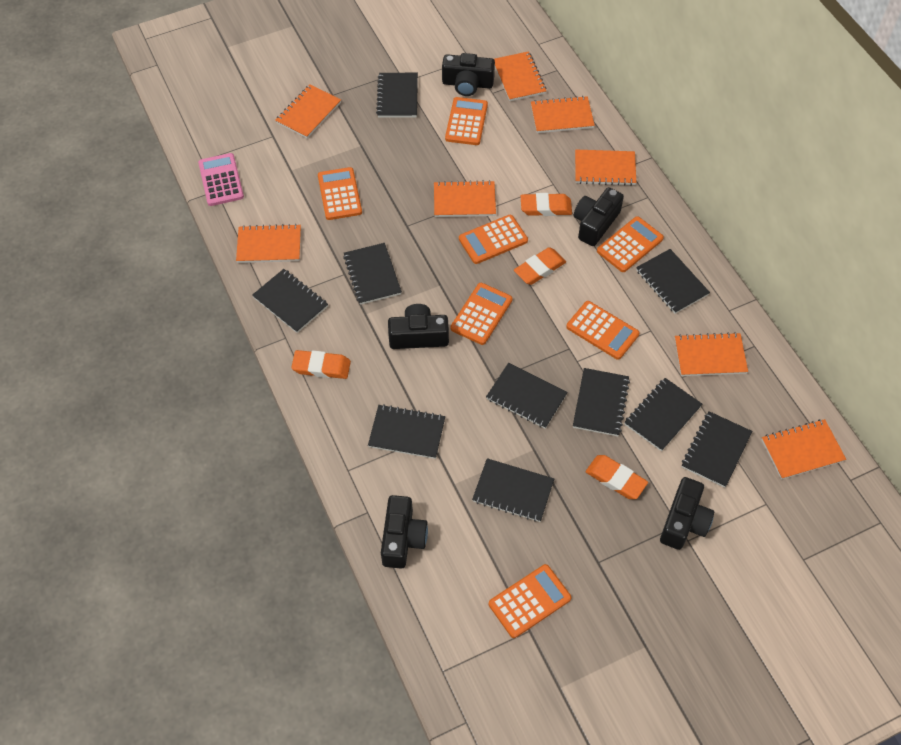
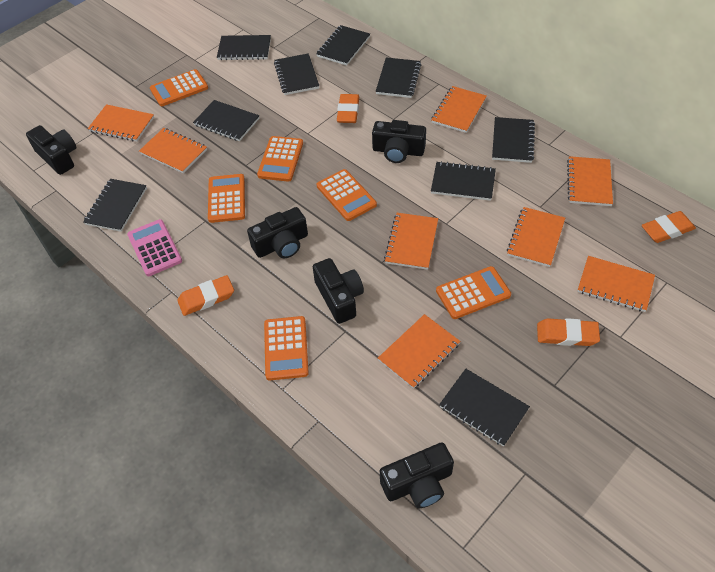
black notebook: [252,269,328,333] [343,243,402,305] [368,404,445,459] [376,73,418,118] [472,458,554,522] [486,363,568,429] [573,368,630,436] [624,378,702,451] [636,249,710,314] [682,411,752,488] = 10 -> [83,179,147,232] [193,100,259,141] [217,35,271,60] [274,53,319,95] [316,25,370,65] [376,57,421,98] [431,161,496,201] [439,369,530,447] [492,117,535,163] = 9
orange calculator: [318,167,362,220] [445,97,488,145] [451,283,512,345] [459,215,528,264] [489,564,571,638] [566,301,640,360] [597,216,664,272] = 7 -> [150,69,208,106] [208,174,245,223] [257,136,303,182] [264,316,309,380] [317,169,377,221] [436,266,511,319] = 6

